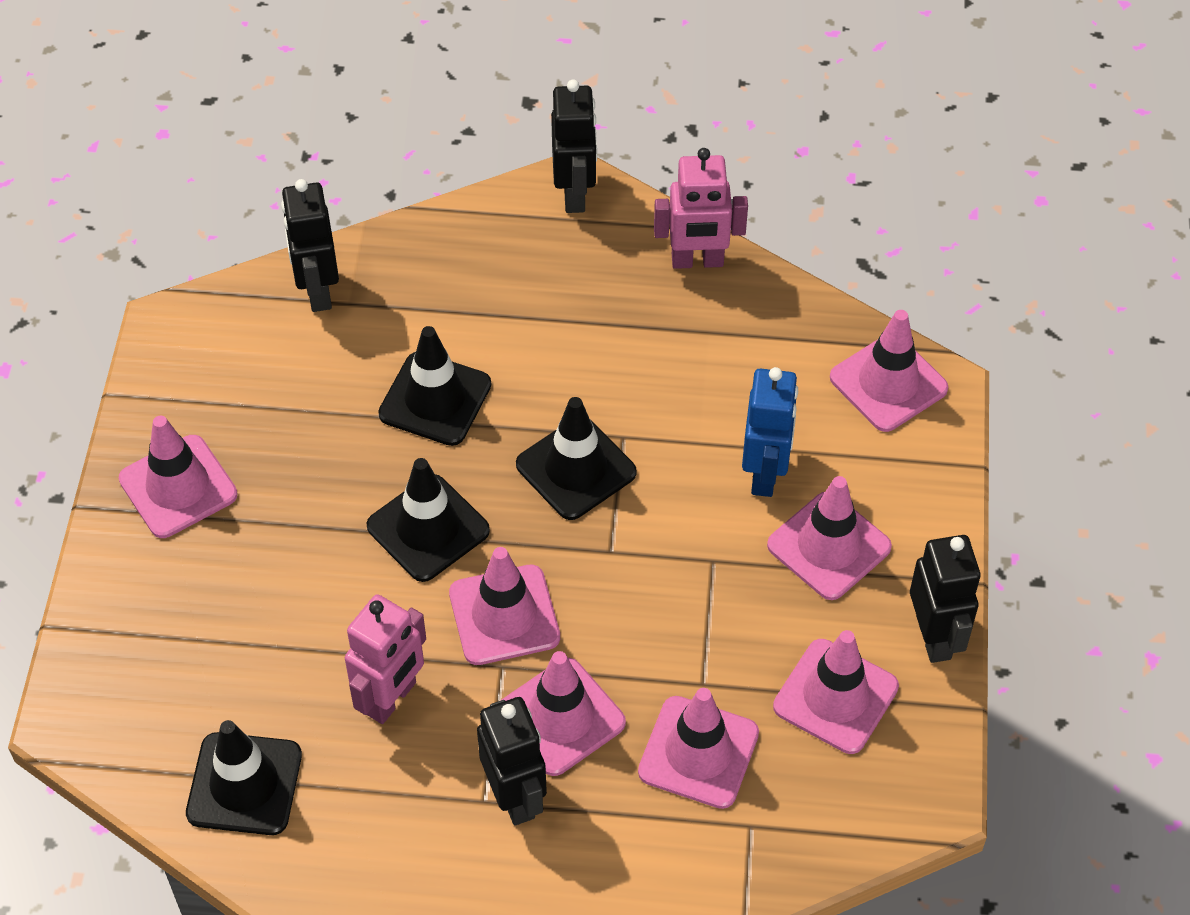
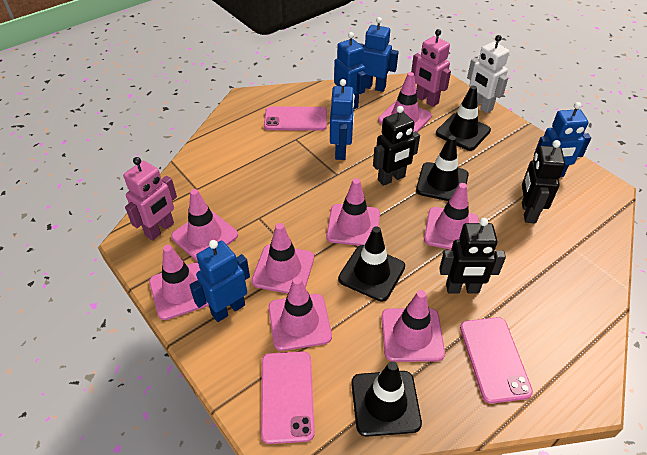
black robot: [281,179,339,312] [477,697,547,825] [551,80,597,213] [910,535,981,663] = 4 -> [373,106,420,186] [439,218,506,293] [522,140,565,223] = 3
blue robot: [742,367,798,497] = 1 -> [189,240,250,322] [330,79,355,160] [334,32,366,109] [359,17,399,92] [534,102,591,177] = 5
pink phone: none = 0 -> [261,351,315,444] [264,106,327,131] [460,317,533,404] = 3
pink traffic cone: [119,416,238,538] [449,547,560,665] [502,651,626,776] [638,688,759,809] [767,476,892,600] [773,630,899,754] [830,310,948,432] = 7 -> [149,245,209,320] [171,189,238,262] [252,223,314,294] [268,277,332,351] [326,178,380,246] [378,72,432,132] [381,290,445,362] [424,183,479,249] = 8
white robot: none = 0 -> [467,35,509,113] = 1

